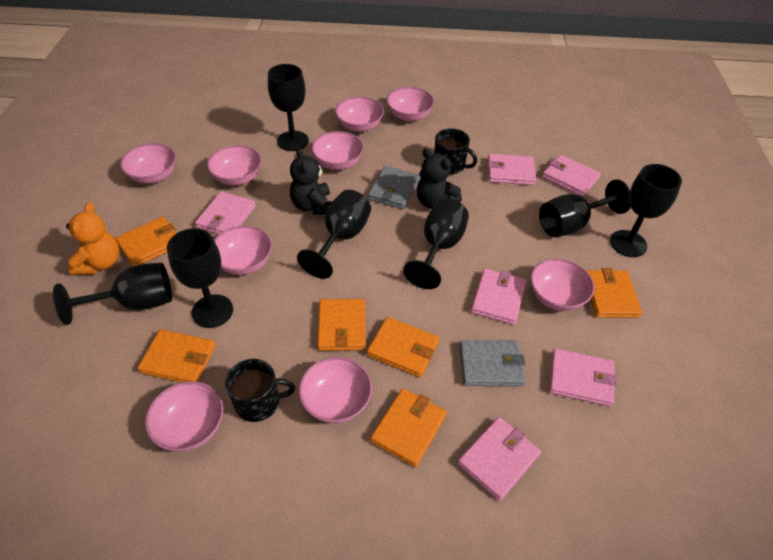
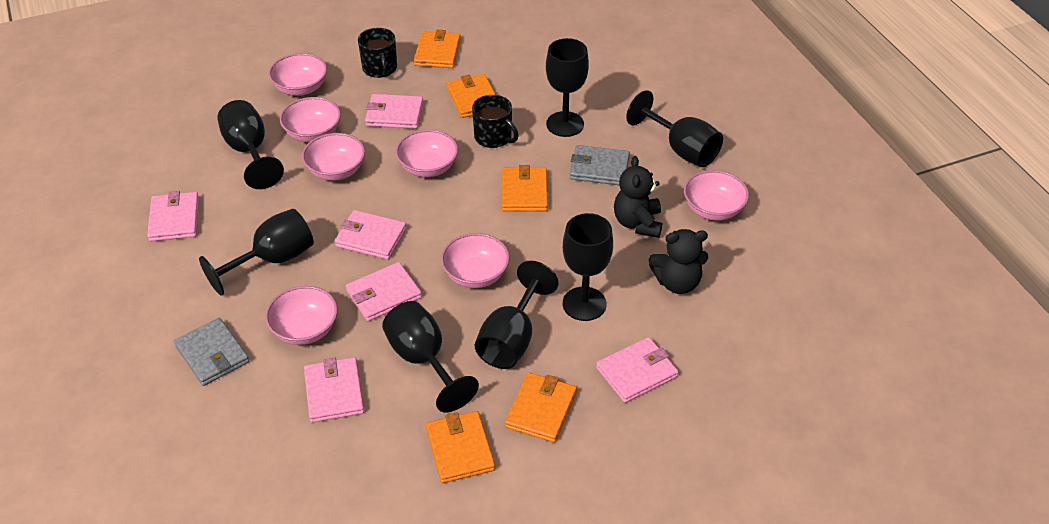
orange teddy bear: [66,202,119,275] = 1 -> none = 0
orange wallet: [115,217,177,266] [137,329,216,382] [317,299,366,351] [367,317,439,378] [370,388,447,467] [586,268,642,318] = 6 -> [414,30,461,68] [426,411,495,483] [446,74,496,118] [502,165,548,212] [505,372,577,443] = 5
pink bowl: [120,143,176,184] [145,381,224,452] [207,145,262,185] [214,226,272,275] [299,357,372,423] [312,131,364,170] [335,97,384,132] [387,87,434,122] [530,259,595,311] = 9 -> [265,286,338,345] [268,53,327,96] [280,97,341,142] [302,133,365,181] [395,130,458,177] [441,233,510,288] [684,170,749,221] = 7

